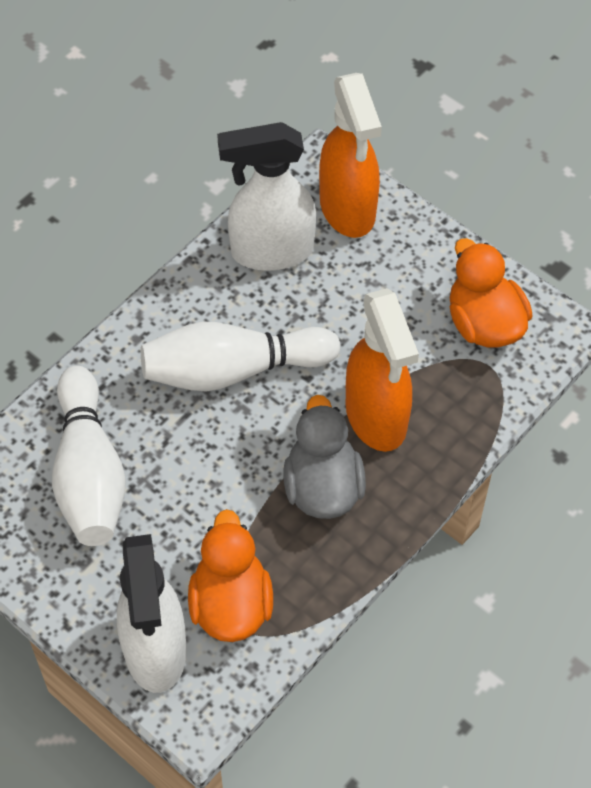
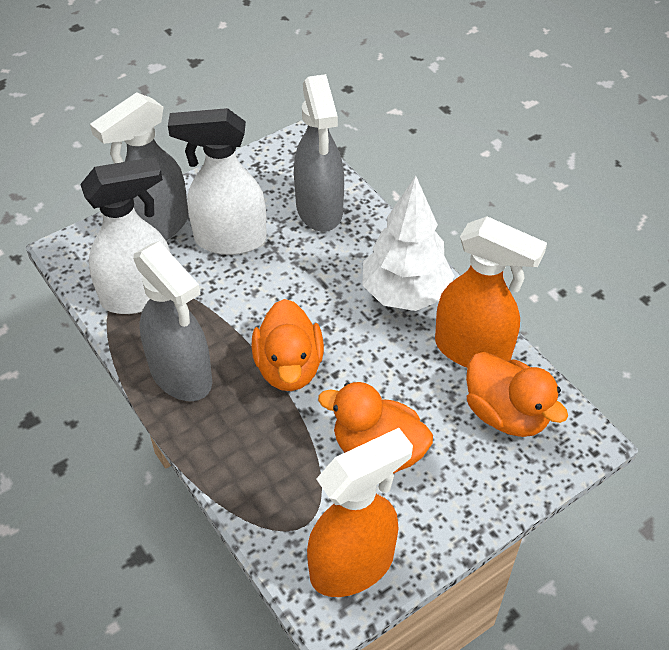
grey duck: [283,395,366,519] = 1 -> none = 0
grey spray bottle: none = 0 -> [90,92,188,240] [133,241,212,401] [294,74,344,232] = 3
orange duck: [188,509,273,642] [450,238,533,348] = 2 -> [252,299,324,391] [318,382,433,474] [466,352,568,437] = 3
white bowling pin: [52,366,126,546] [141,322,340,392] = 2 -> none = 0
white tree: none = 0 -> [362,176,454,311] = 1

